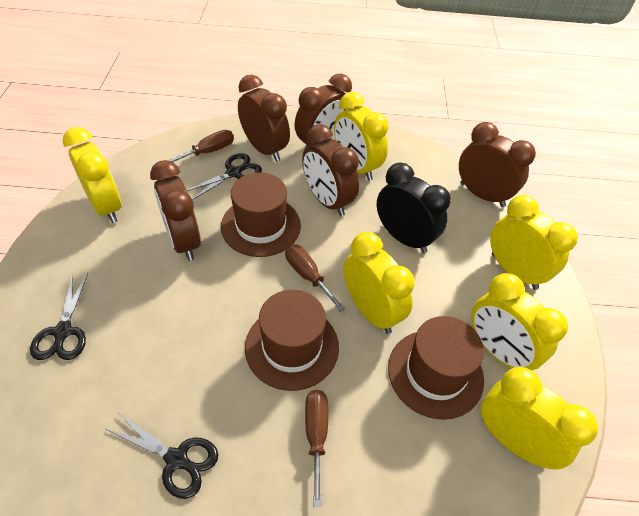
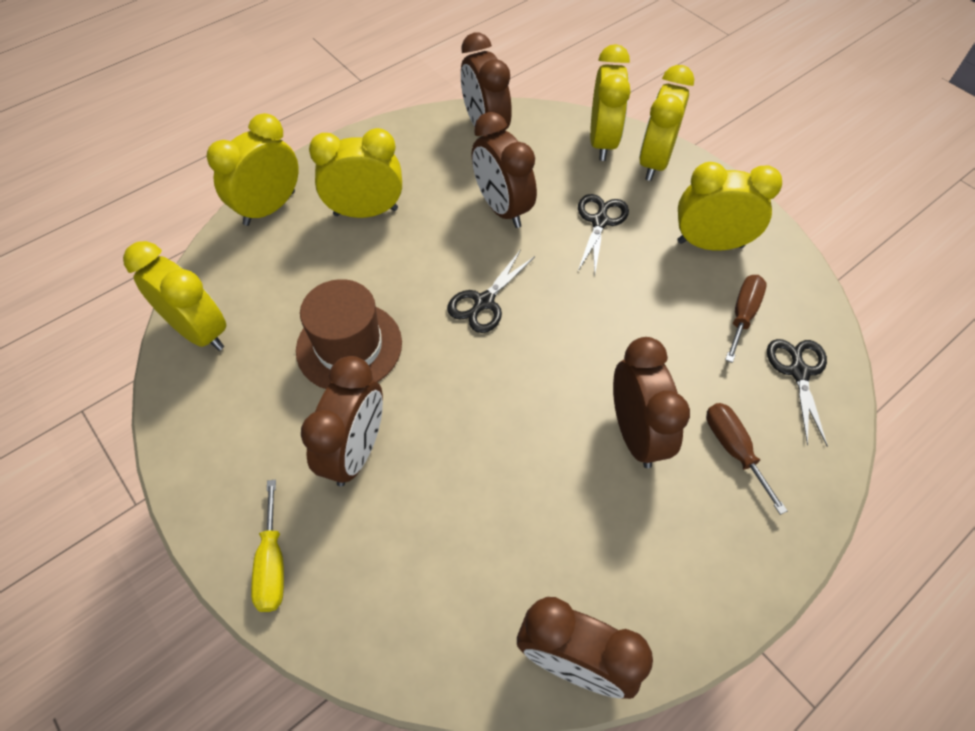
black clock: [377,163,451,253] = 1 -> none = 0
brown hat: [221,172,301,257] [245,290,339,391] [388,316,484,420] = 3 -> [296,279,402,389] = 1
brown screwdriver: [168,130,234,162] [285,244,345,311] [305,390,328,507] = 3 -> [706,403,787,515] [725,275,767,363] = 2
yellow screwdriver: none = 0 -> [251,480,284,612] = 1

